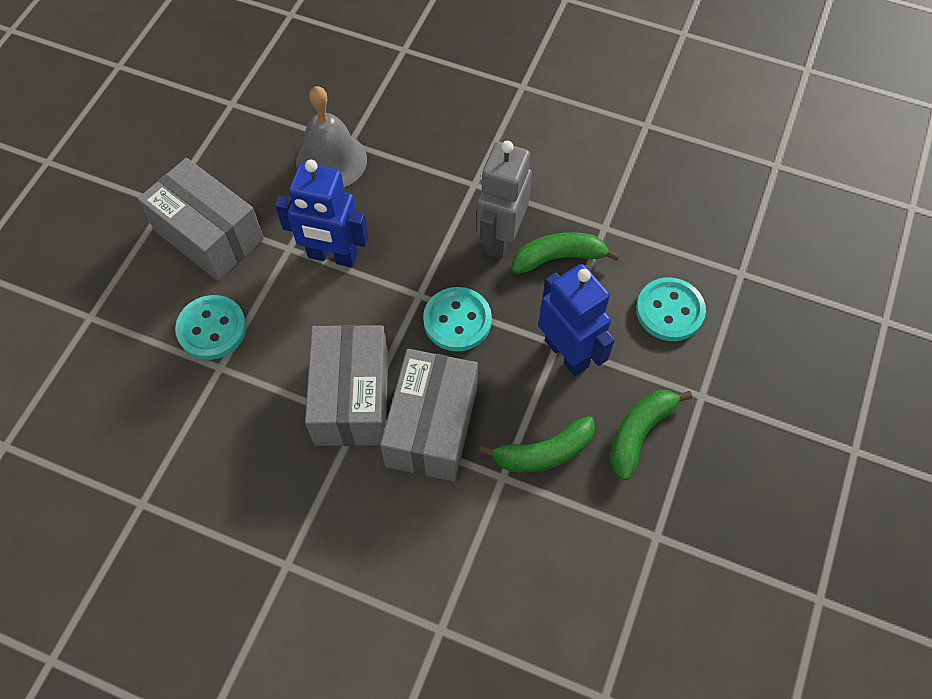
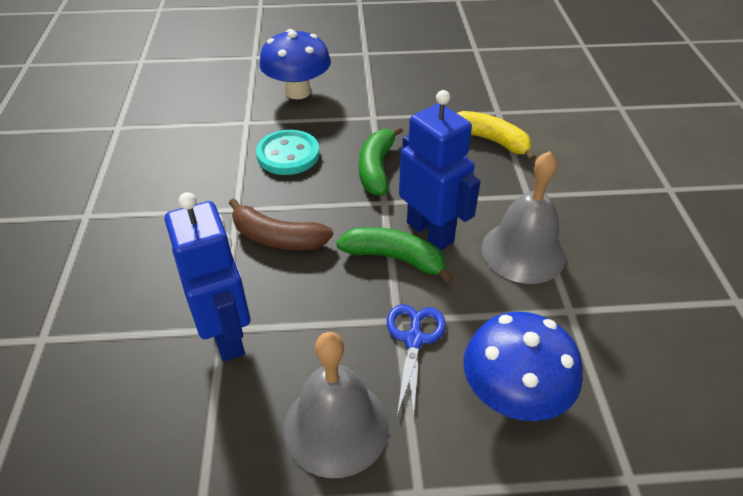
blue mushroom: none = 0 -> [259,29,331,99] [463,312,583,421] = 2
blue scissors: none = 0 -> [387,304,446,420] = 1
brown banana: none = 0 -> [229,198,333,250] = 1
green banana: [479,416,595,473] [512,232,620,274] [610,390,692,480] = 3 -> [336,227,454,284] [359,126,403,196] = 2
grey bell: [296,86,367,187] = 1 -> [283,332,389,478] [481,151,566,284] = 2
grey box: [137,158,264,281] [305,325,388,446] [380,349,478,481] = 3 -> none = 0
grey robot: [477,141,532,259] = 1 -> none = 0
turquoise button: [175,295,247,360] [423,287,492,351] [636,277,706,341] = 3 -> [256,130,320,175] = 1
yellow banana: none = 0 -> [457,111,536,162] = 1

